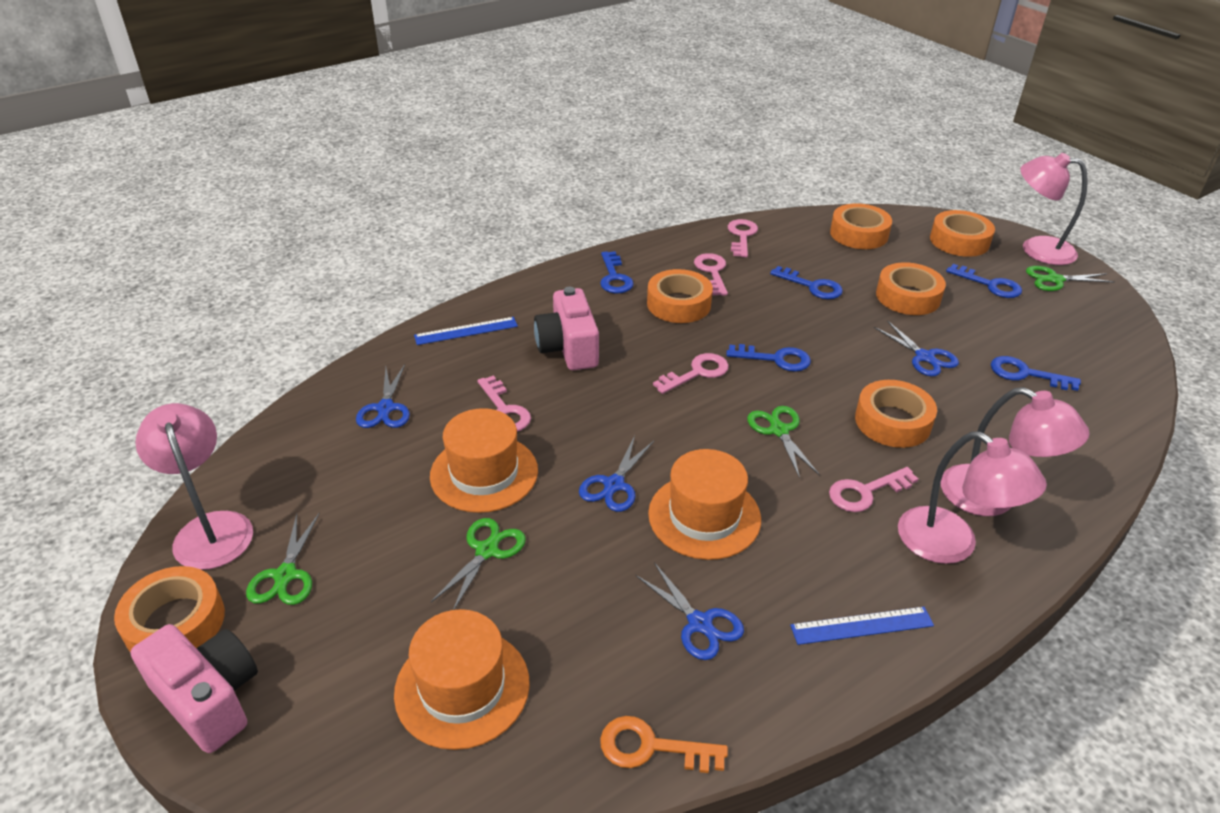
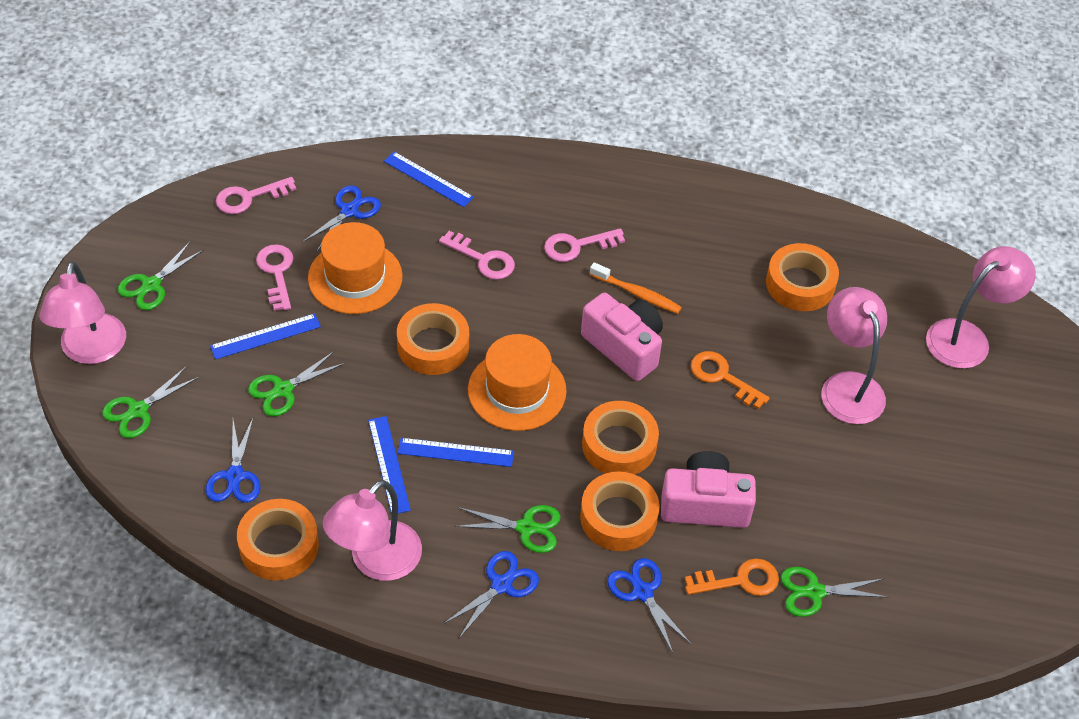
blue key: [600,251,634,293] [726,344,811,372] [770,266,843,299] [946,264,1022,298] [991,356,1081,391] = 5 -> none = 0
blue ruler: [414,317,518,345] [790,607,934,645] = 2 -> [210,313,321,360] [368,416,411,514] [384,152,474,207] [398,438,514,467] = 4
green scissors: [246,512,320,605] [431,518,526,610] [747,406,820,478] [1026,266,1115,291] = 4 -> [102,366,199,438] [118,242,204,310] [248,351,346,416] [454,505,561,553] [781,567,889,617] = 5
orange hat: [394,609,530,750] [430,408,538,513] [648,449,761,560] = 3 -> [308,222,403,314] [468,334,567,431] = 2
orange key: [600,716,728,773] = 1 -> [685,558,779,596] [691,351,770,409] = 2
orange tape: [114,566,225,653] [647,269,713,323] [830,203,892,249] [855,380,937,448] [876,262,946,315] [930,210,995,257] = 6 -> [237,499,319,581] [397,303,469,375] [580,472,659,551] [582,401,659,474] [766,243,839,311] = 5
orange toothbrush: none = 0 -> [590,262,682,314] = 1
pink key: [478,375,531,432] [653,353,729,394] [694,253,728,296] [728,219,758,257] [829,467,918,512] = 5 -> [216,177,296,214] [256,244,293,311] [439,231,515,280] [544,228,625,262] = 4

